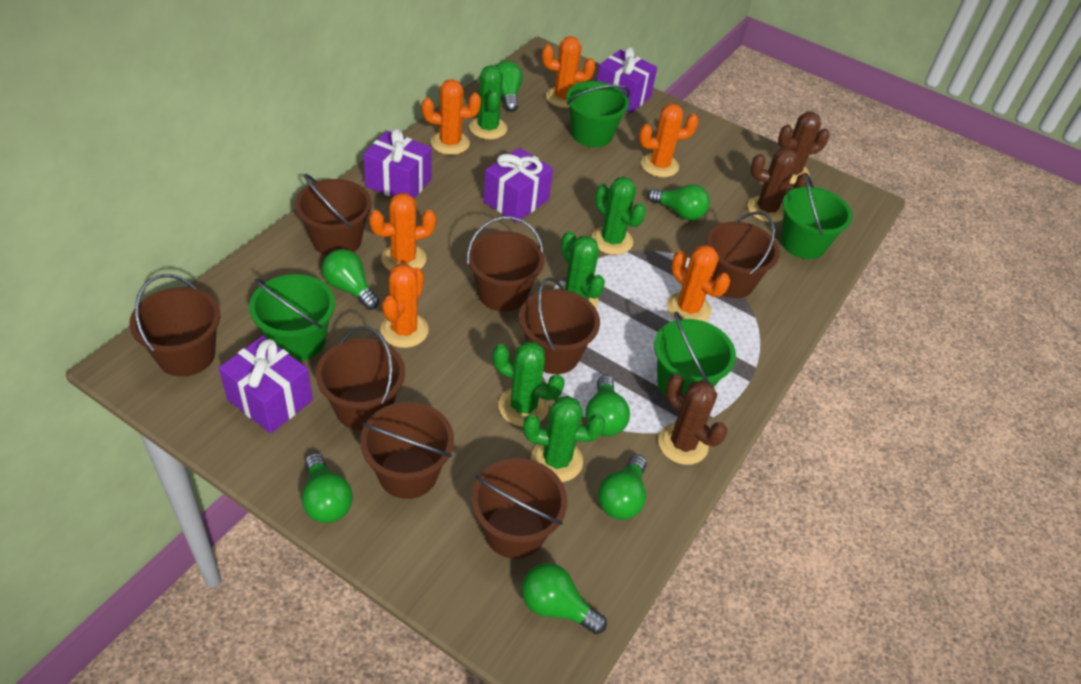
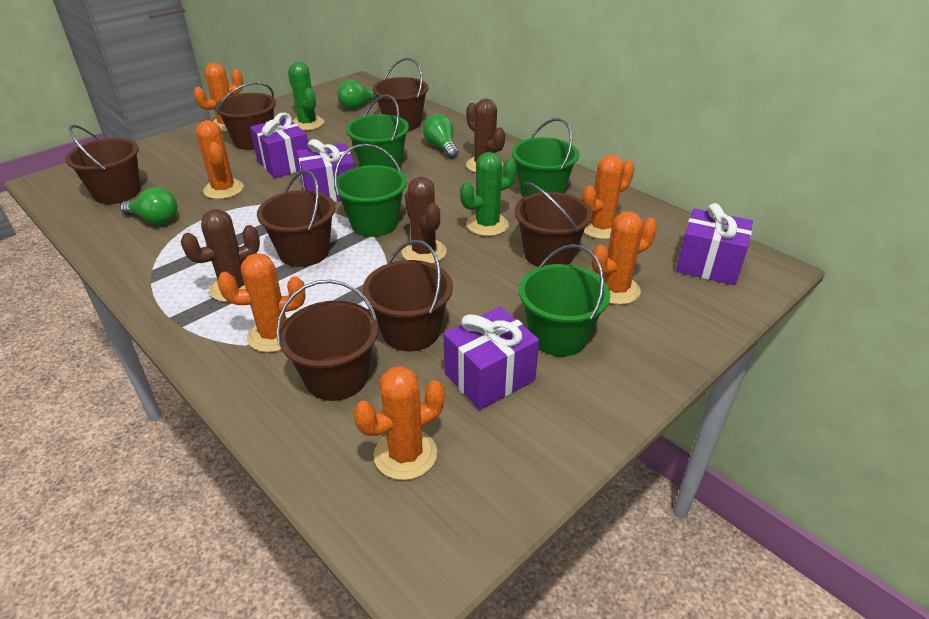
brown bucket: [129,274,220,377] [295,174,371,256] [316,326,405,430] [360,402,454,499] [467,216,544,312] [471,458,567,559] [519,277,600,374] [706,211,780,298] = 8 -> [65,125,141,204] [215,82,276,150] [257,170,335,267] [276,280,378,401] [363,240,453,352] [372,58,429,131] [514,182,592,267] = 7
green cactus: [469,65,507,140] [493,341,565,426] [523,396,606,482] [558,231,605,309] [591,177,646,255] = 5 -> [288,62,324,131] [460,152,517,236] = 2
green light bulb: [302,453,353,523] [322,249,379,310] [496,61,523,112] [522,563,607,634] [585,375,630,436] [598,454,647,520] [648,184,710,220] = 7 -> [120,187,178,225] [337,80,377,109] [423,114,458,159] = 3

